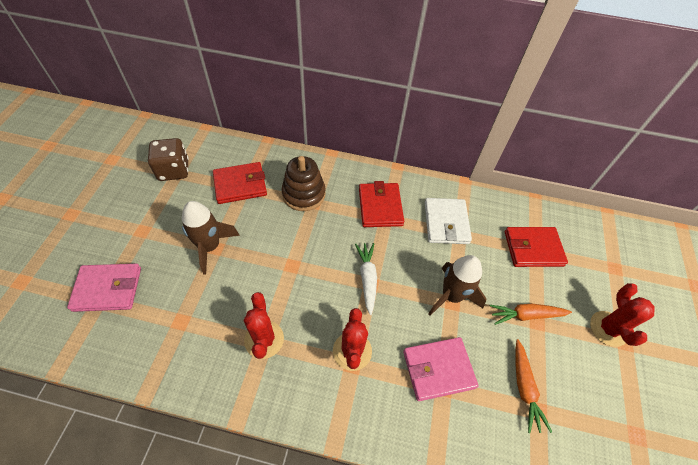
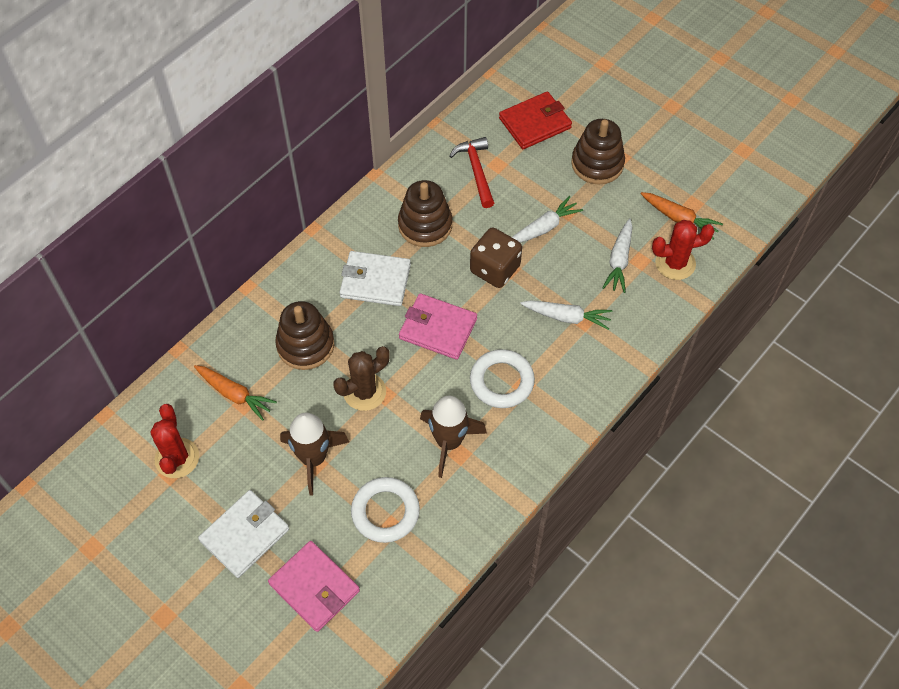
brown cactus: none = 0 -> [333,346,390,411] = 1
brown stacking toy: [281,156,326,211] = 1 -> [275,301,334,370] [398,180,452,247] [571,119,625,185] = 3
red cactus: [244,292,284,359] [333,308,372,371] [590,283,655,347] = 3 -> [150,404,199,478] [652,220,715,280] = 2
red hammer: none = 0 -> [449,137,494,208] = 1
red wallet: [213,162,267,204] [359,181,404,227] [505,227,568,267] = 3 -> [499,91,572,149] = 1
white carrot: [355,243,377,315] = 1 -> [512,196,583,243] [520,300,612,330] [602,218,633,293] = 3
white ring: none = 0 -> [351,477,420,543] [470,349,535,408] = 2
white wallet: [425,198,472,244] = 1 -> [198,490,289,578] [340,251,411,306] = 2

